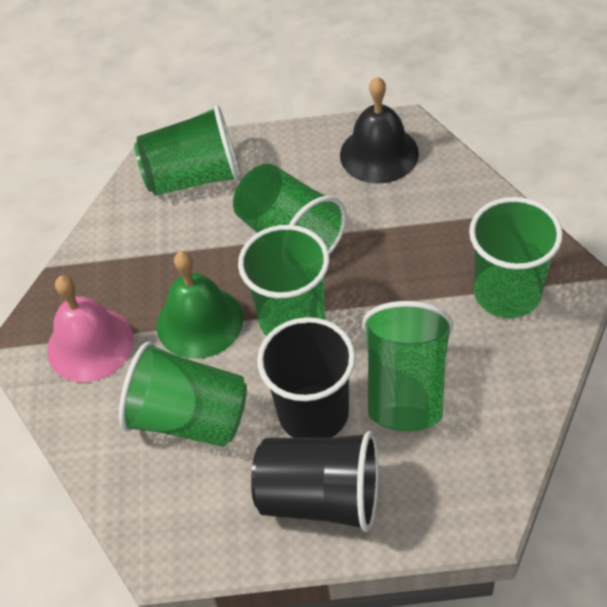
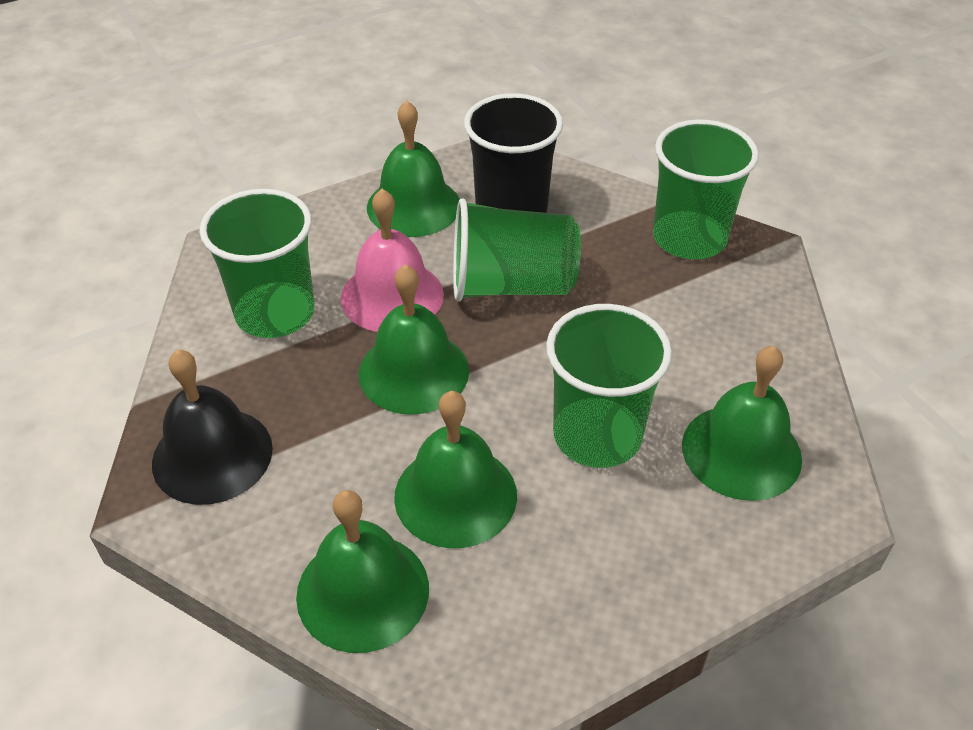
black cup: [251,431,379,532] [257,317,355,438] = 2 -> [464,93,563,213] = 1
green bell: [157,251,243,359] = 1 -> [296,490,429,653] [359,264,469,415] [367,100,460,237] [394,391,517,548] [682,346,802,501] = 5
green cup: [119,342,247,447] [134,105,240,196] [233,164,347,255] [238,225,329,336] [362,301,453,431] [469,197,563,318] = 6 -> [200,189,314,338] [453,198,581,302] [546,304,672,468] [653,120,759,259] = 4

